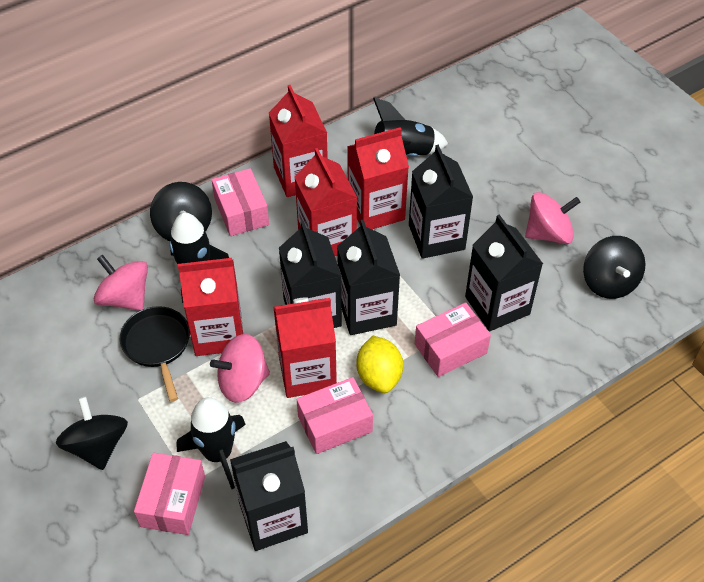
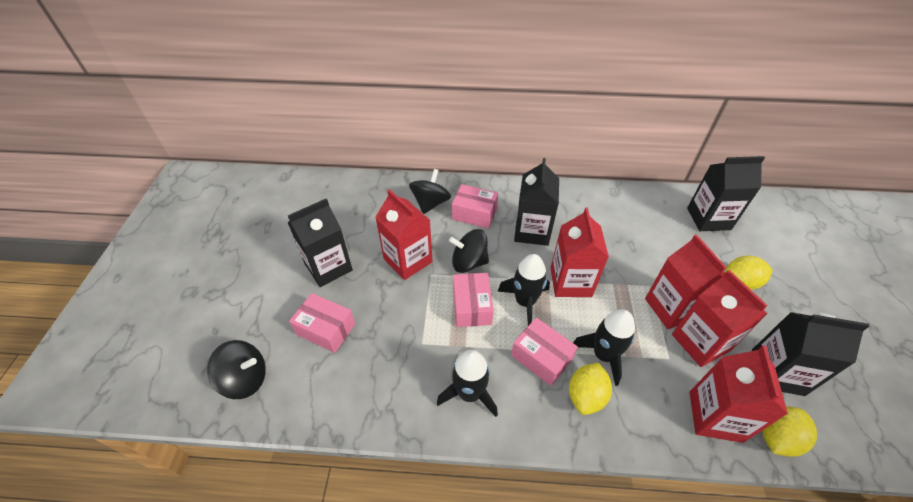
black carton: [230,441,308,551] [279,221,342,328] [337,219,400,335] [409,145,473,259] [465,214,543,331] = 5 -> [287,198,353,287] [514,158,559,246] [687,156,765,231] [752,312,870,396] = 4
black pan: [120,306,190,402] = 1 -> none = 0
pink spinning top: [94,255,148,311] [210,334,270,403] [525,192,580,244] = 3 -> none = 0
yellow lemon: [356,336,403,393] = 1 -> [569,362,612,415] [725,256,773,290] [762,406,817,457] = 3

